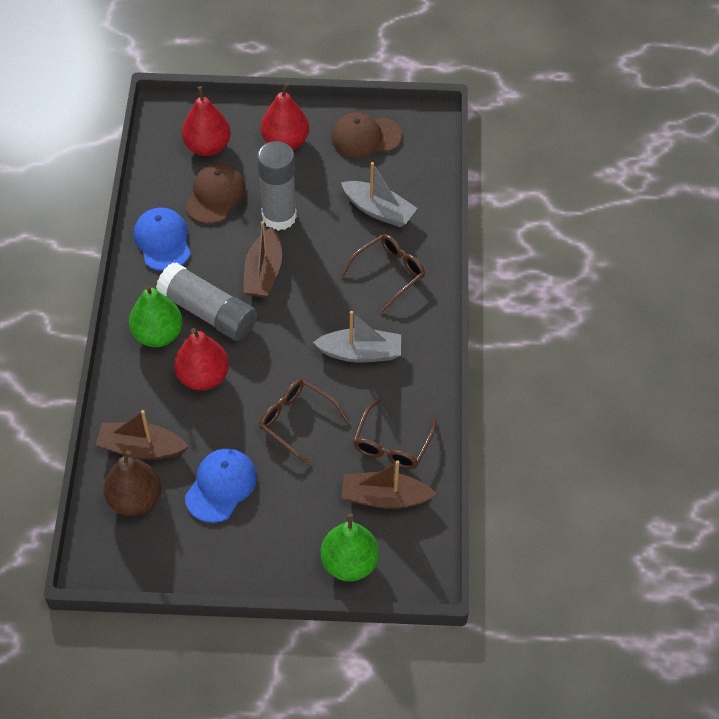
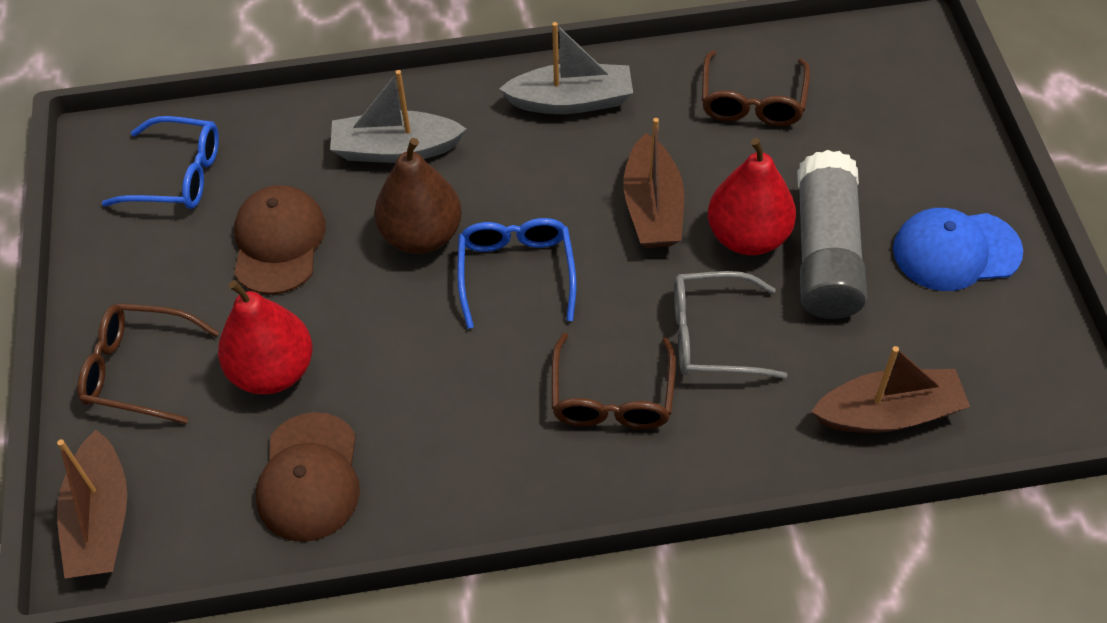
blue cap: [134,208,191,271] [185,448,257,523] = 2 -> [893,208,1023,291] = 1
blue glasses: none = 0 -> [102,116,219,209] [457,218,576,329] = 2
green pear: [129,284,183,347] [320,513,379,582] = 2 -> none = 0
grey glasses: none = 0 -> [674,271,787,379] = 1
grey glue stick: [156,262,257,341] [257,141,297,231] = 2 -> [797,150,867,319] = 1
red pear: [174,328,229,390] [182,86,231,156] [261,83,309,150] = 3 -> [218,280,313,394] [708,138,796,255] = 2

